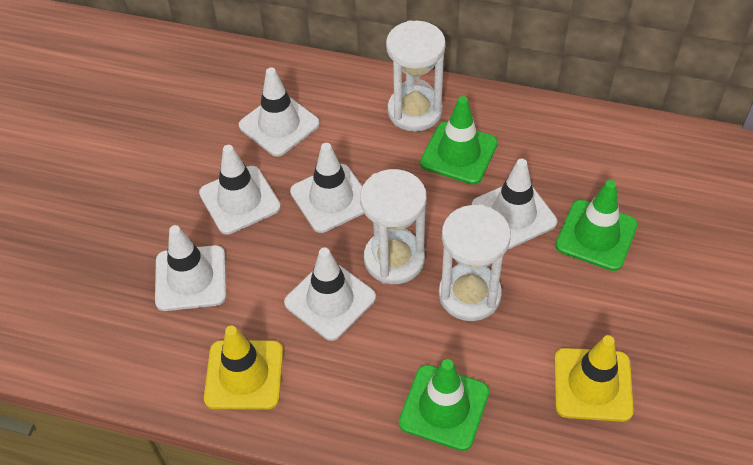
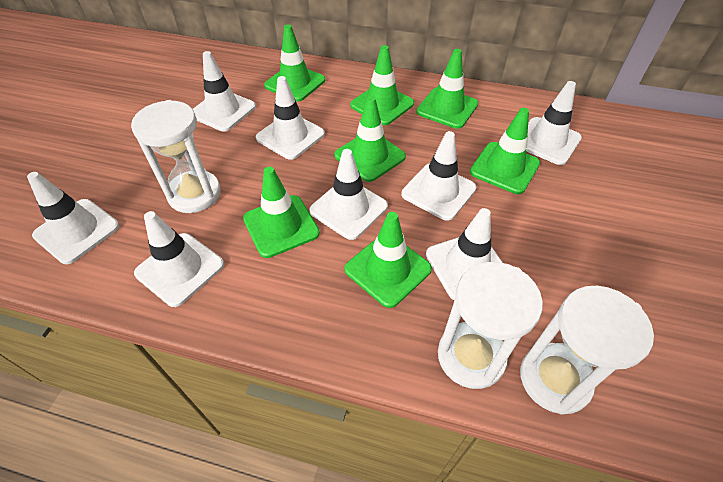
green traffic cone: [399,359,489,451] [420,96,498,184] [555,180,638,271] = 3 -> [243,167,320,258] [264,24,325,102] [334,96,406,182] [345,212,432,308] [350,45,414,125] [416,49,478,129] [470,108,540,194] = 7
white traffic cone: [155,225,226,311] [199,145,281,235] [239,68,320,157] [284,248,376,341] [290,143,365,233] [472,159,557,249] = 6 -> [27,172,119,264] [134,211,224,307] [193,51,256,131] [256,76,325,160] [309,149,388,240] [402,131,477,221] [426,208,503,300] [526,81,582,165] = 8
yellow traffic cone: [204,326,283,410] [554,335,634,422] = 2 -> none = 0

